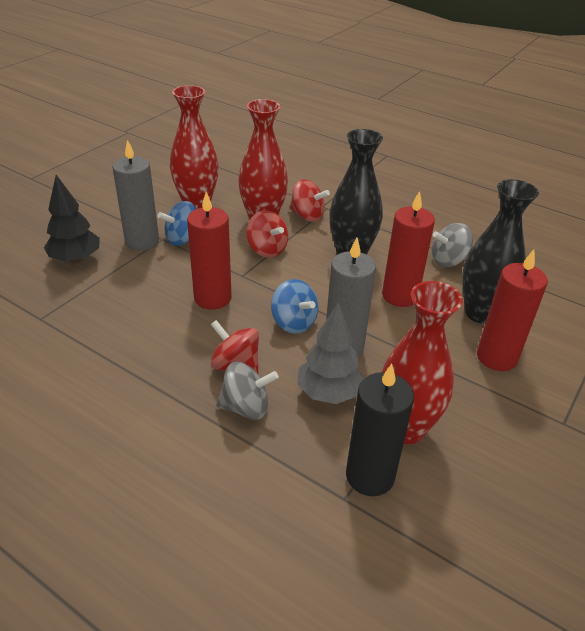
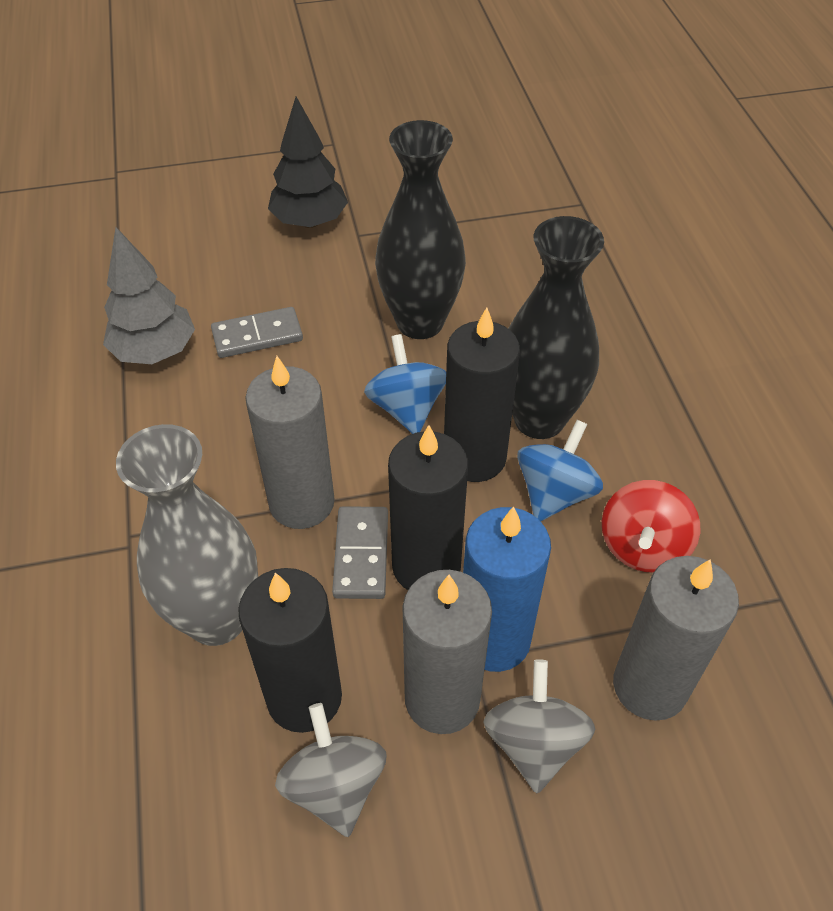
black candle: [346,364,414,496] = 1 -> [238,568,342,733] [388,425,468,590] [444,308,520,482] = 3
blue candle: none = 0 -> [463,506,551,672] = 1
grey candle: [112,140,159,251] [326,238,376,356] = 2 -> [245,356,335,529] [402,570,492,734] [613,556,739,721] = 3
grey domino: none = 0 -> [211,307,303,358] [332,506,388,599] = 2
grey vase: none = 0 -> [116,424,258,646] = 1
red candle: [187,192,232,310] [382,191,435,307] [477,250,548,371] = 3 -> none = 0
red spinning top: [210,320,259,375] [246,210,289,258] [289,179,330,222] = 3 -> [602,480,700,572] = 1
red vase: [170,85,218,209] [238,99,288,220] [382,281,463,444] = 3 -> none = 0

